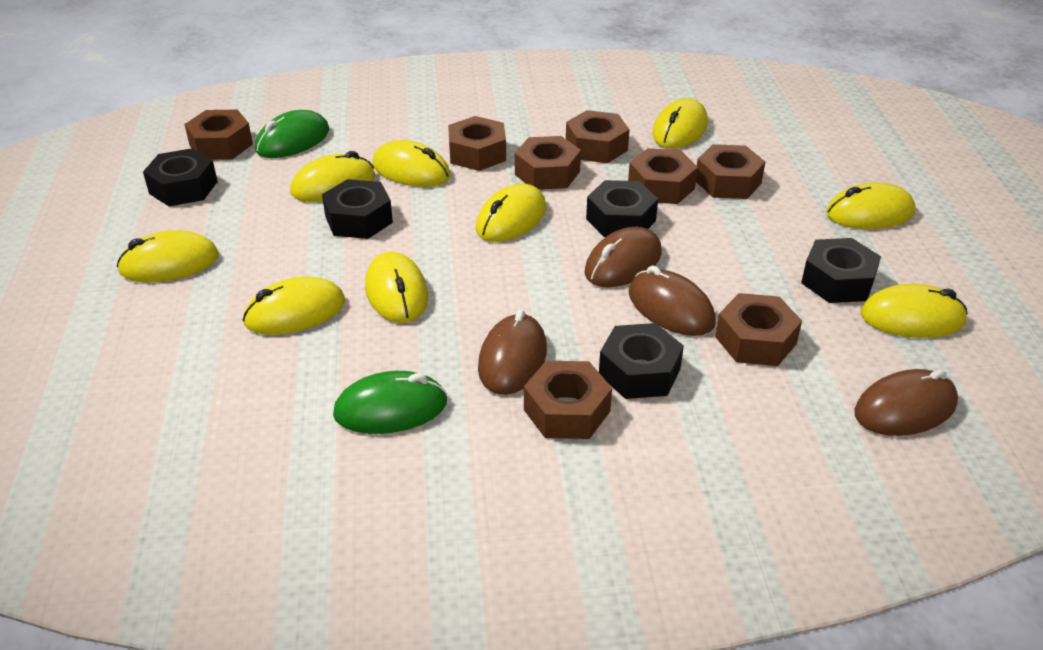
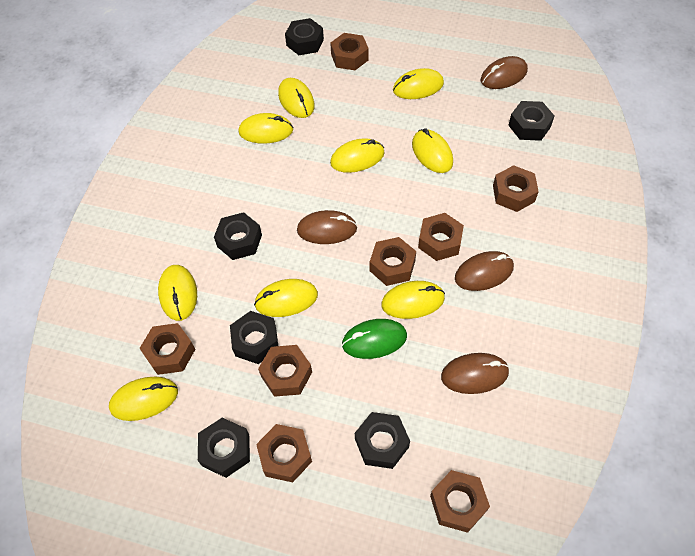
black nut: [143,148,218,206] [322,179,393,239] [586,180,658,237] [599,323,684,399] [801,238,881,303] = 5 -> [198,418,250,478] [214,212,262,260] [230,311,278,364] [285,18,324,55] [355,412,410,469] [508,101,554,141] = 6
green mouse: [255,110,329,158] [333,371,447,434] = 2 -> [342,319,407,359] = 1

